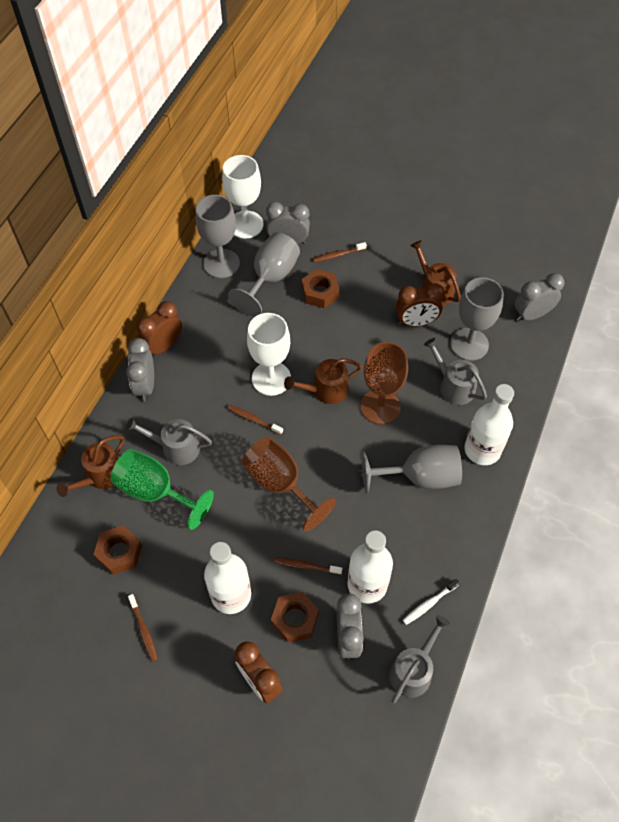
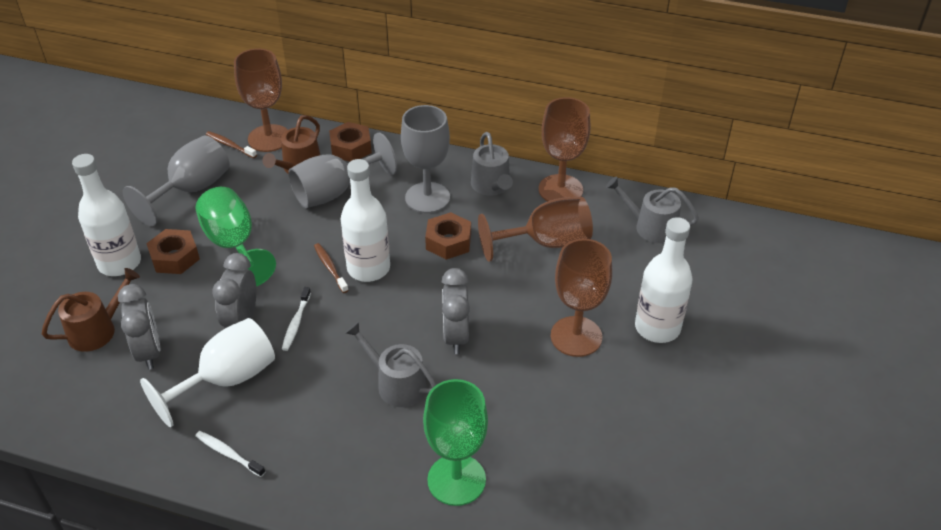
brown clock: [136,301,182,357] [235,641,283,703] [396,283,445,327] = 3 -> none = 0
brown goblet: [242,437,336,532] [361,342,408,424] = 2 -> [234,49,288,152] [478,197,593,262] [539,97,591,201] [551,239,612,357] = 4
brown toothbrush: [128,594,158,662] [228,405,283,435] [275,557,343,575] [313,242,367,262] = 4 -> [206,131,257,158] [314,243,349,293] = 2
brown watering can: [56,435,125,497] [284,359,362,404] [410,240,461,306] = 3 -> [42,268,140,352] [263,115,320,173] = 2
green goblet: [110,449,214,530] = 1 -> [196,187,276,286] [423,379,488,506] = 2
grey clock: [126,338,154,401] [266,202,310,244] [337,593,364,660] [515,273,564,321] = 4 -> [118,284,160,370] [212,253,256,328] [442,268,470,354] = 3
grey goblet: [196,195,240,278] [228,232,300,317] [362,445,462,494] [450,277,504,361] = 4 -> [122,135,230,226] [288,133,397,208] [401,105,450,213] = 3
white goblet: [222,155,264,239] [247,313,291,396] = 2 -> [140,318,275,427] = 1
white toothbrush: [403,579,460,625] = 1 -> [195,431,266,477] [282,287,311,351] = 2

